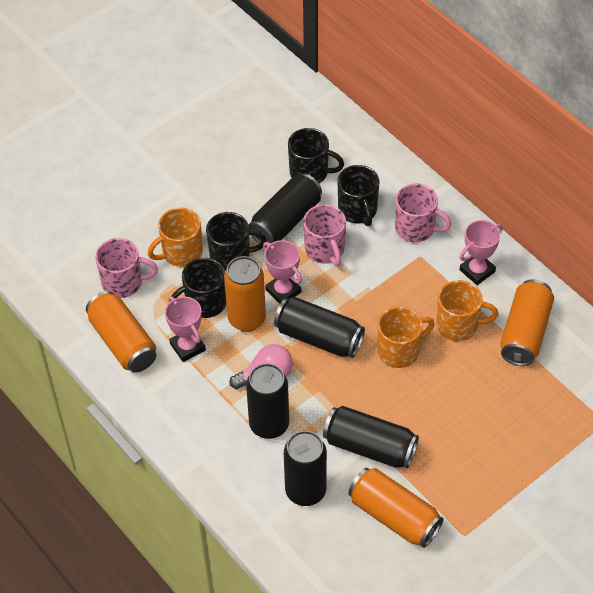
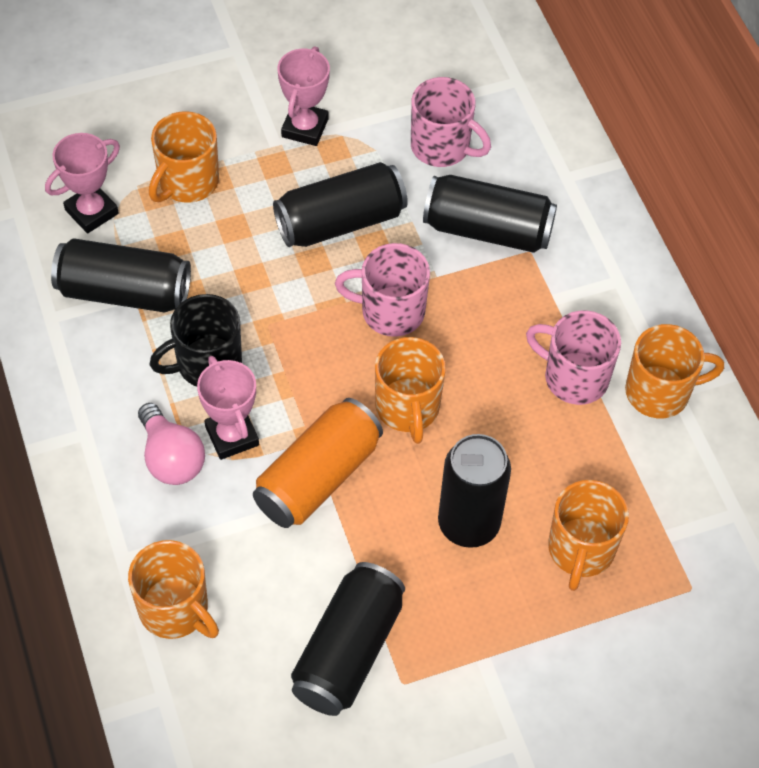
black mug: [172,258,226,318] [206,212,267,271] [288,128,344,183] [338,165,379,226] = 4 -> [149,294,242,387] = 1
orange can: [86,291,156,373] [224,256,266,332] [348,468,444,548] [501,279,554,366] = 4 -> [253,398,383,528] = 1
orange mug: [148,208,203,267] [377,306,435,368] [436,280,498,341] = 3 -> [128,540,219,639] [149,111,219,203] [375,337,446,444] [548,480,629,591] [625,324,724,418] = 5

